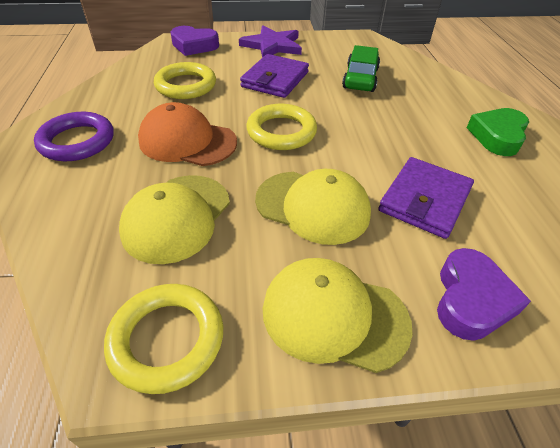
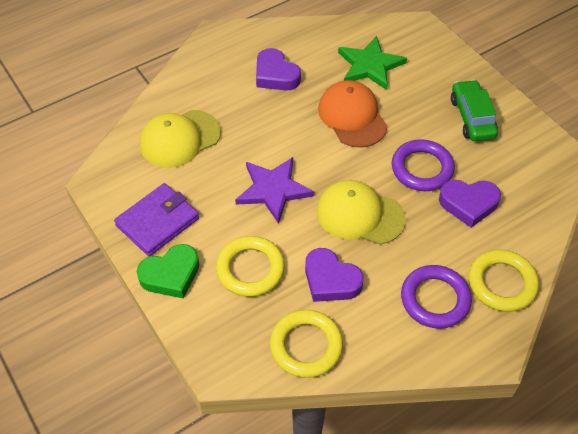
green star: none = 0 -> [338,36,407,90] = 1
purple heart: [171,26,219,56] [437,248,531,341] = 2 -> [256,48,301,90] [305,248,364,302] [439,180,501,228] = 3
purple ring: [34,112,114,161] = 1 -> [392,139,455,191] [401,265,472,329] = 2
purple wallet: [240,54,309,98] [378,157,474,239] = 2 -> [114,183,199,256] = 1
yellow cap: [119,175,230,264] [255,169,371,245] [263,258,413,373] = 3 -> [140,110,221,168] [317,180,406,245] = 2

